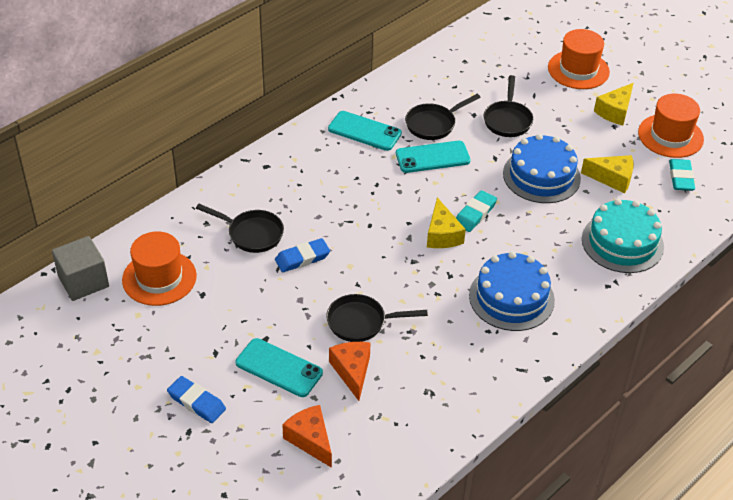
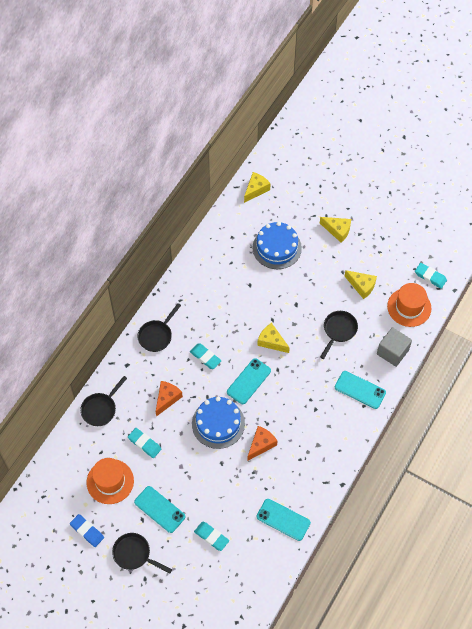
blue eraser: [167,376,226,423] [275,238,330,272] = 2 -> [70,514,104,547] = 1
orange hat: [122,231,197,306] [548,29,610,89] [638,93,704,158] = 3 -> [87,458,134,504] [387,283,431,327] = 2
turquoise cake: [582,199,664,273] = 1 -> none = 0
turquoise eraser: [456,190,497,232] [669,159,695,191] = 2 -> [128,428,161,458] [190,343,221,369] [194,522,229,551] [415,263,447,289] = 4
turquoise phone: [236,338,323,397] [328,111,402,151] [396,141,471,173] = 3 -> [134,486,186,533] [227,358,271,404] [257,499,311,541] [335,371,386,409] = 4
yellow cheese: [427,197,466,248] [581,155,634,193] [594,83,634,125] = 3 -> [244,172,271,203] [257,323,290,353] [320,217,351,243] [345,270,377,299] = 4

